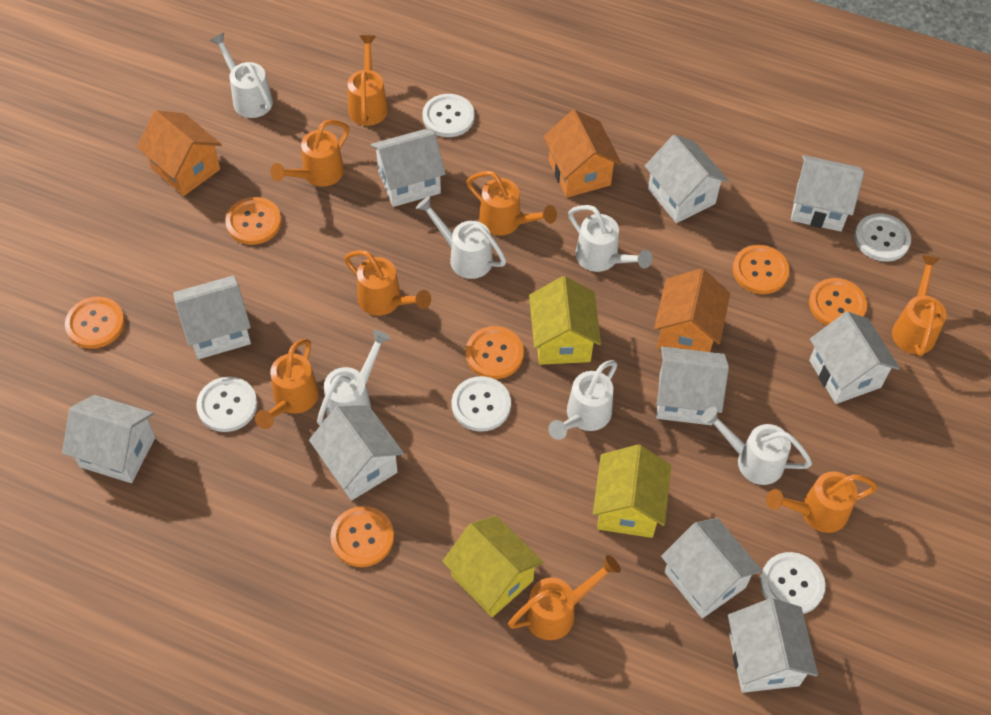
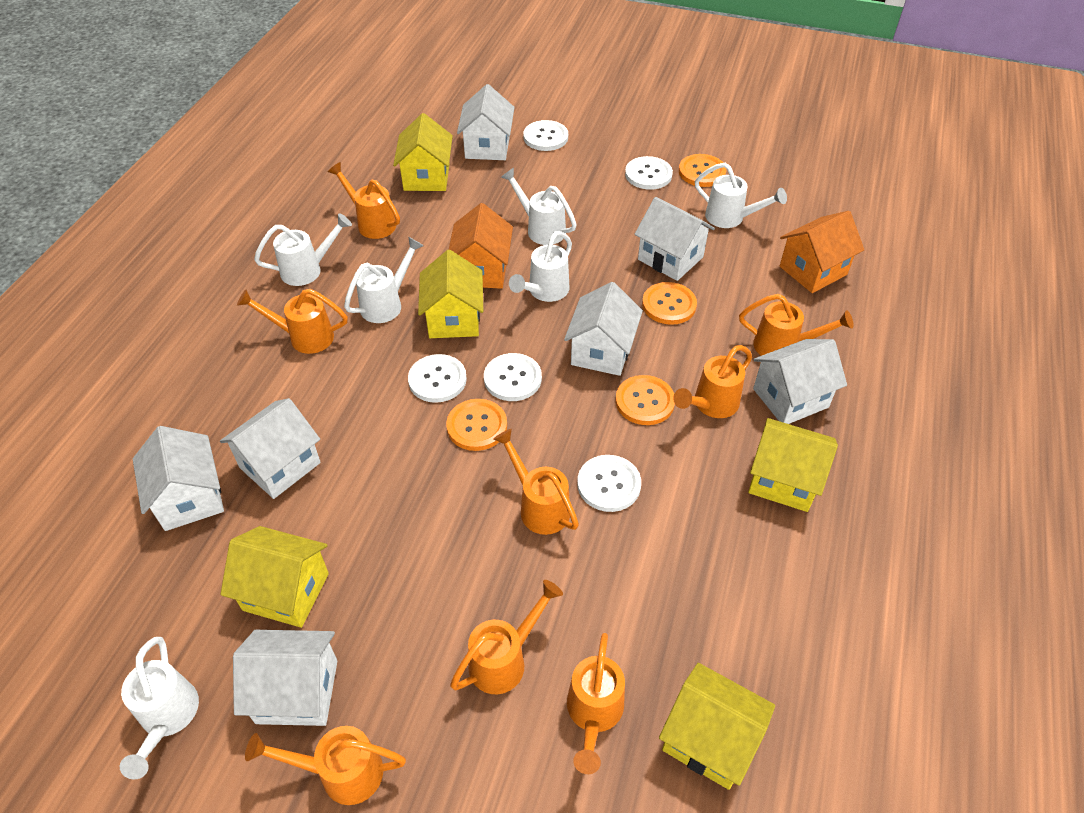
orange button: [65,297,125,349] [225,197,281,245] [330,506,394,567] [466,326,524,379] [733,245,789,294] [809,278,867,325] = 6 -> [446,399,507,451] [616,375,675,425] [642,282,697,325] [679,154,726,187] = 4
orange house: [137,110,222,196] [543,109,621,197] [654,268,730,352] = 3 -> [449,203,513,289] [780,211,864,293] = 2
white house: [62,395,155,483] [173,275,251,359] [309,405,404,500] [371,129,446,207] [645,135,729,223] [656,346,729,425] [661,518,762,618] [728,598,818,693] [791,155,864,232] [809,311,900,404] = 10 -> [133,426,224,531] [220,398,321,499] [233,630,337,726] [457,84,515,160] [564,282,643,376] [634,197,715,281] [753,339,847,424] = 7
yellow house: [442,515,544,617] [529,276,601,365] [593,444,671,538] = 3 -> [220,526,329,628] [393,113,453,191] [418,250,483,338] [659,663,775,790] [748,418,838,512] = 5

